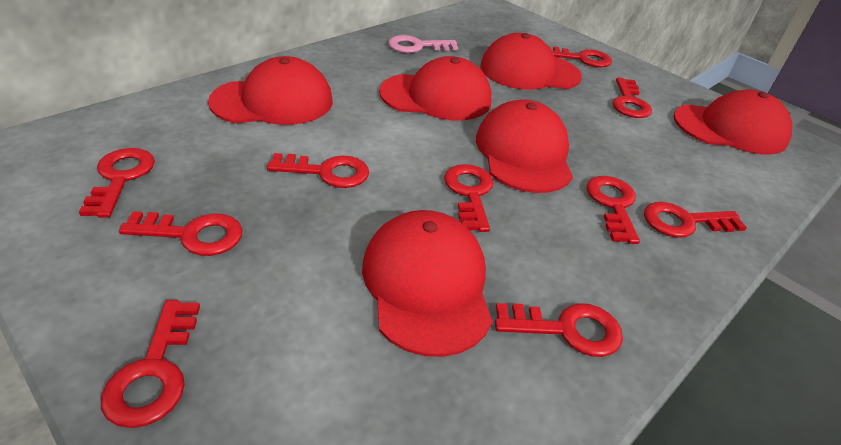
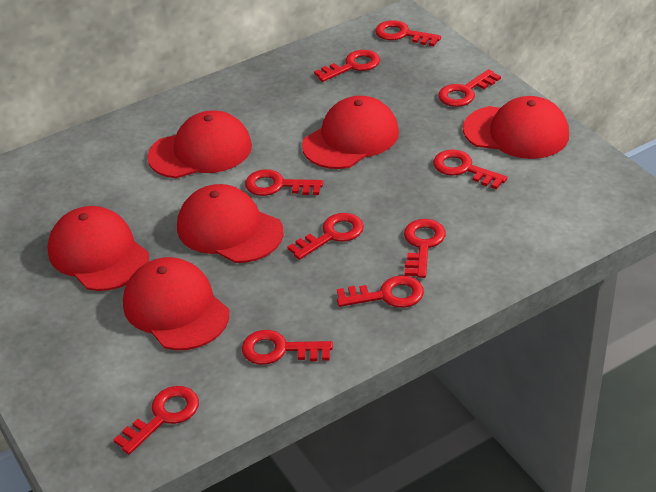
pink key: [388,35,458,53] = 1 -> none = 0

